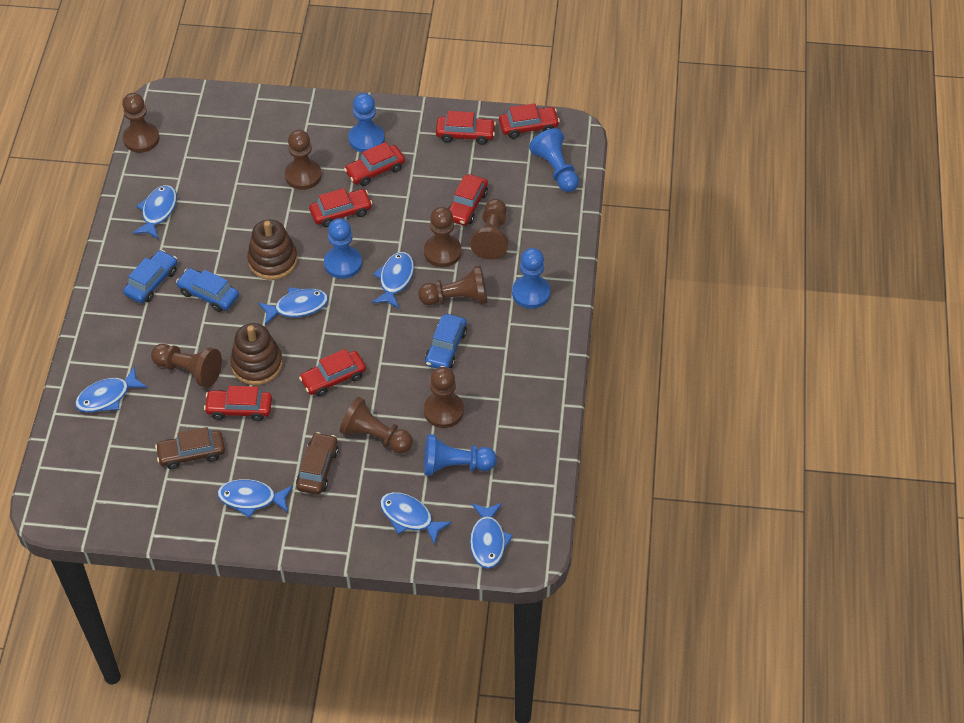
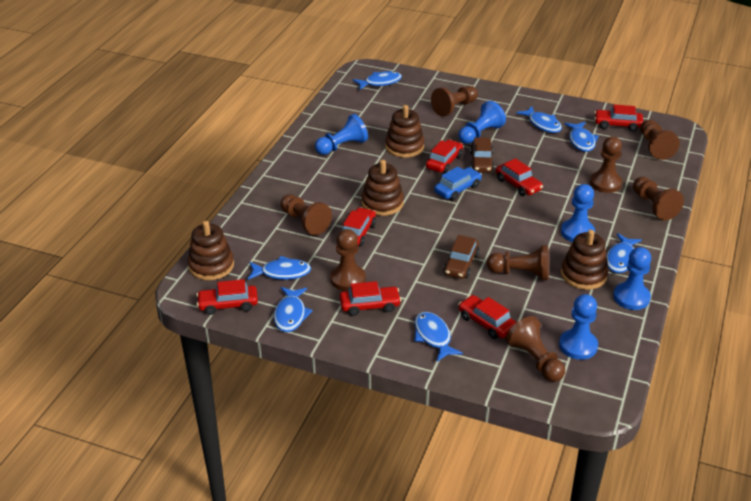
blue car: [123,250,177,303] [176,268,239,312] [425,314,467,369] = 3 -> [434,167,482,201] = 1
brown stacking toy: [230,323,283,385] [247,220,298,280] = 2 -> [188,221,234,280] [362,160,404,216] [385,105,424,158] [561,230,608,290] = 4

